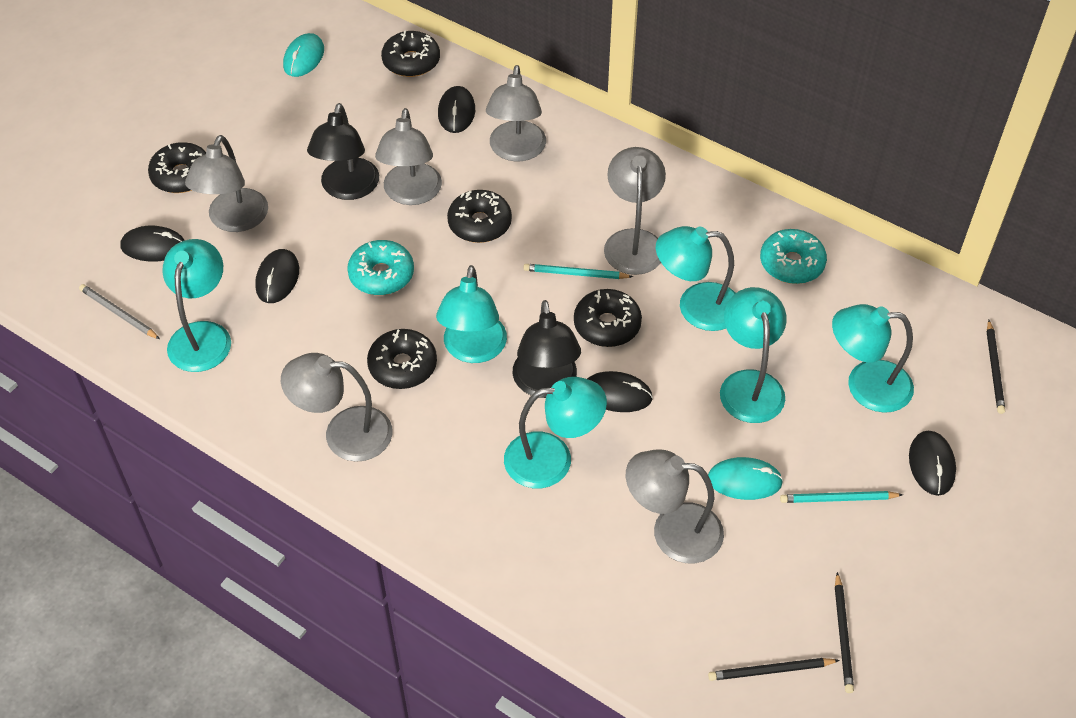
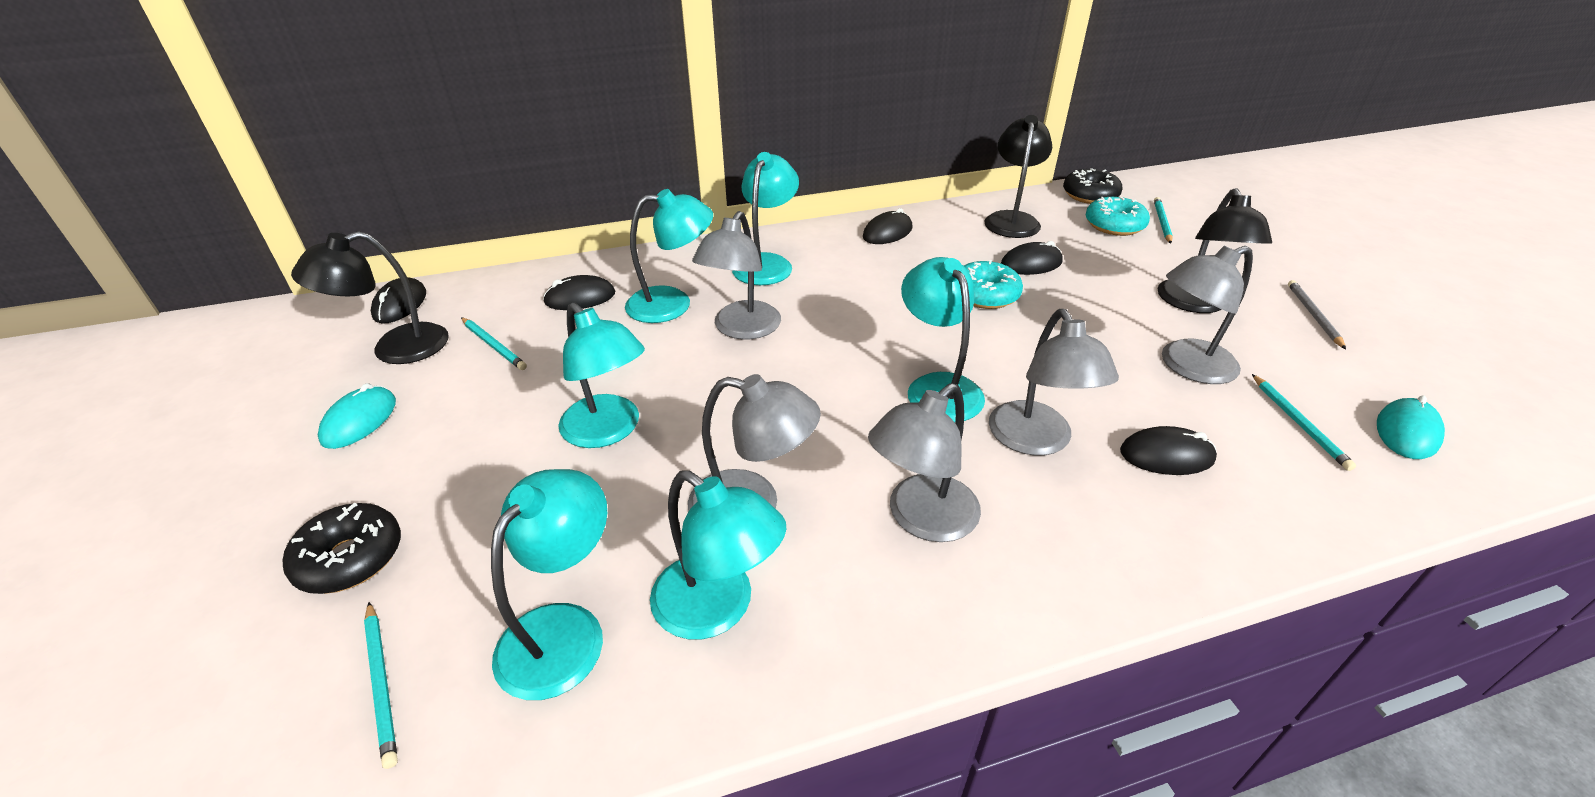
black donut: [148,142,206,193] [367,329,437,389] [381,31,440,77] [447,190,512,243] [574,289,642,347] = 5 -> [283,503,401,594] [1063,168,1123,204] = 2
black lamp: [307,103,379,200] [513,300,581,398] = 2 -> [291,231,449,364] [984,115,1052,238] [1158,188,1272,313] = 3
black pencil: [708,658,840,681] [835,572,854,693] [987,320,1005,414] = 3 -> none = 0
grey lamp: [185,135,268,232] [281,353,393,462] [375,108,442,205] [486,65,546,162] [604,147,666,275] [626,449,724,563] = 6 -> [688,374,821,511] [692,211,781,340] [868,383,981,542] [989,309,1119,456] [1162,246,1253,384] = 5
turquoise pencil: [524,264,633,279] [780,491,903,503] = 2 -> [364,602,398,769] [461,317,527,370] [1154,197,1173,244] [1252,374,1356,471] = 4

